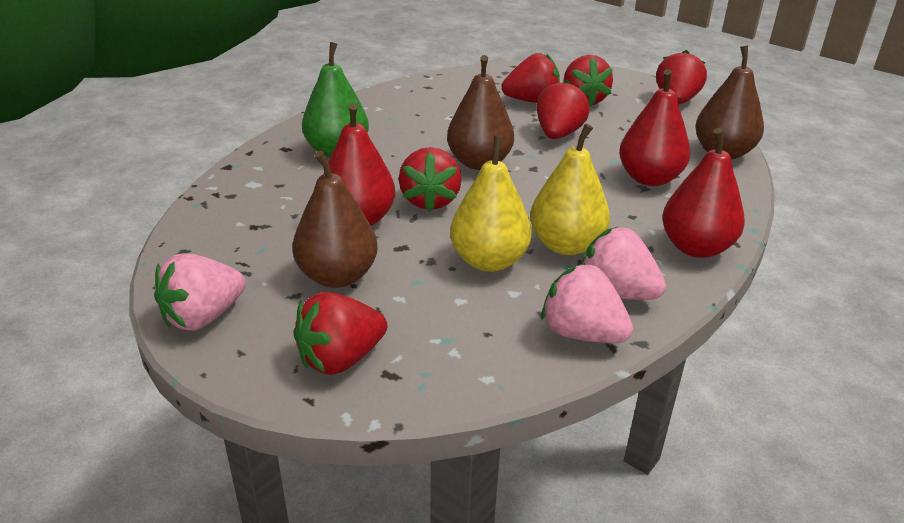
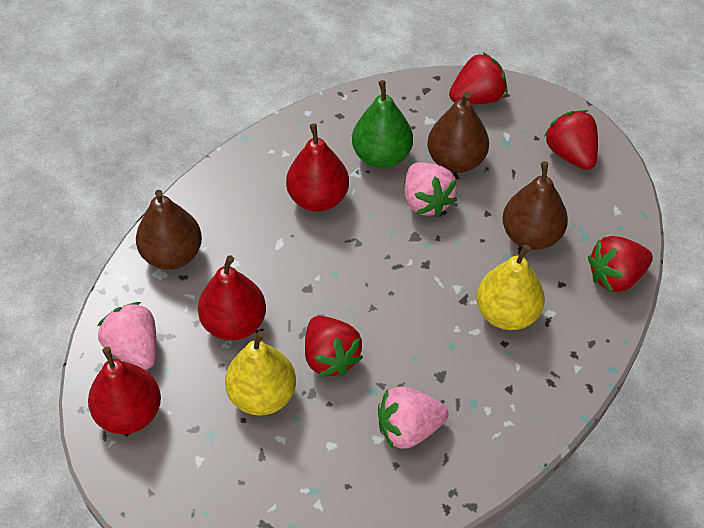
red strawberry: [293,292,387,375] [399,147,462,212] [501,53,560,103] [536,80,590,139] [563,55,613,107] [656,50,707,105] = 6 -> [305,316,363,377] [449,52,507,104] [544,110,598,170] [588,236,653,293] = 4

